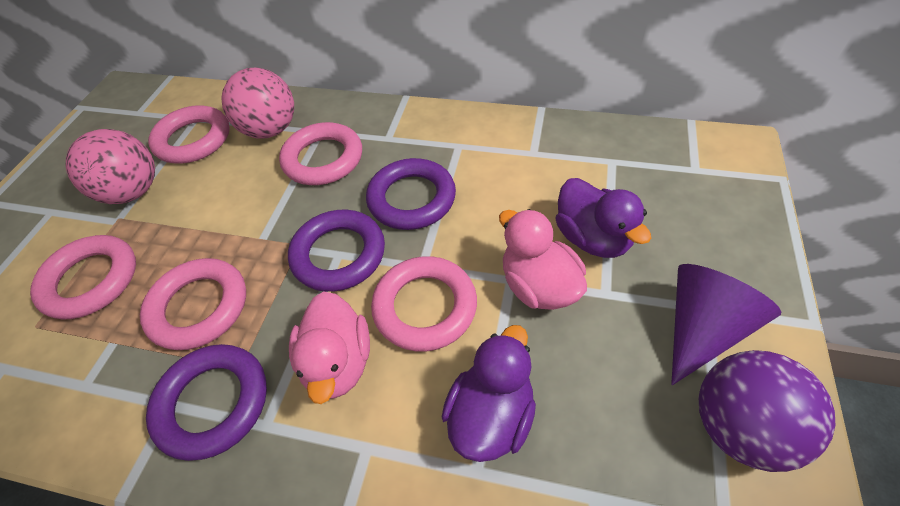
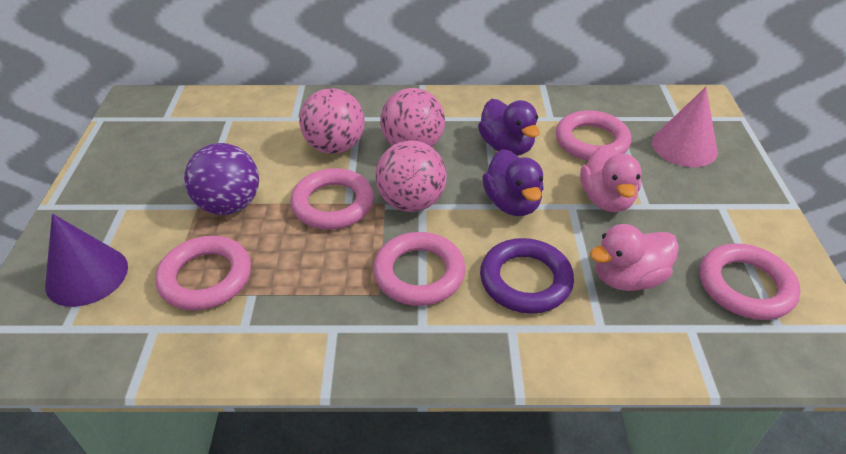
pink ball: [66,129,155,204] [221,68,294,138] = 2 -> [299,88,365,154] [375,140,447,212] [380,88,445,147] = 3
pink cone: none = 0 -> [652,87,718,167] = 1
purple ring: [146,344,267,461] [288,210,385,292] [366,158,456,230] = 3 -> [480,238,574,314] = 1

